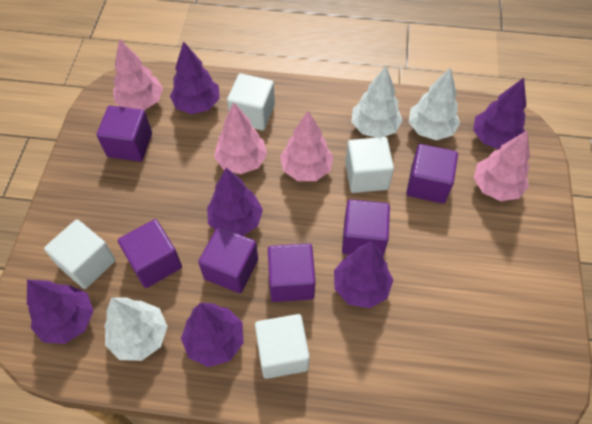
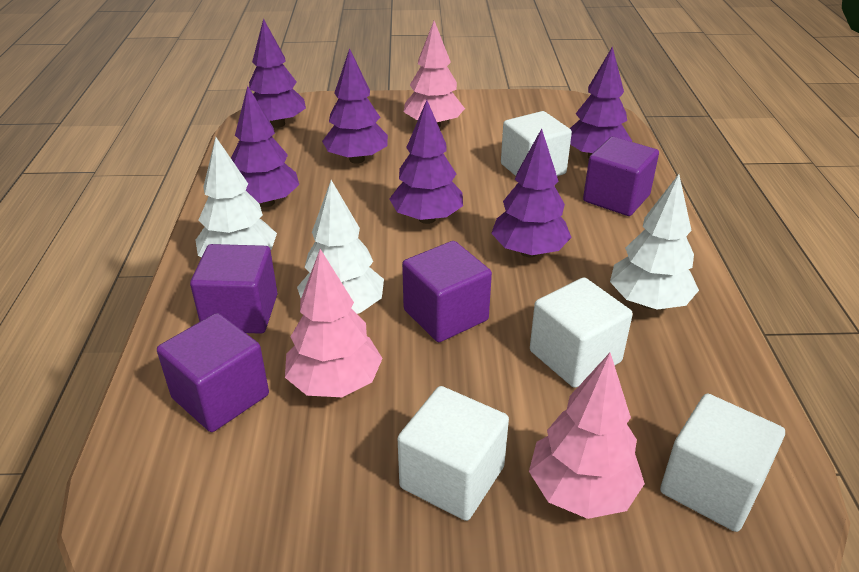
pink tree: [113,39,163,110] [214,103,267,174] [280,111,333,181] [474,130,530,201] = 4 -> [285,249,383,397] [404,21,465,128] [529,353,645,519] = 3
purple cube: [97,105,152,162] [118,219,182,288] [198,227,258,293] [268,243,316,302] [342,199,390,256] [406,144,458,204] = 6 -> [157,313,269,432] [190,244,278,334] [402,241,492,342] [583,137,659,216] = 4

